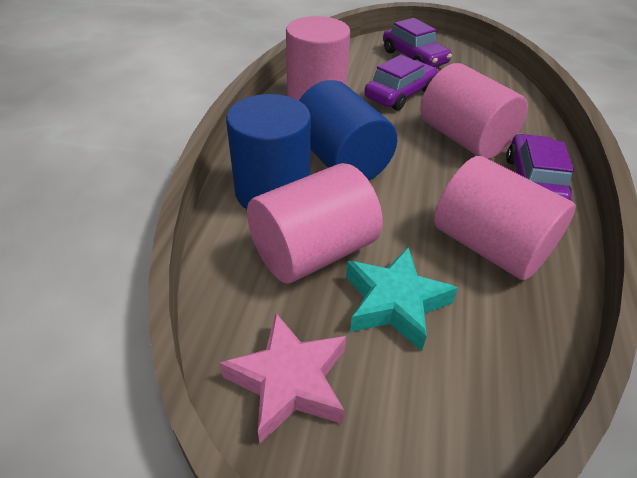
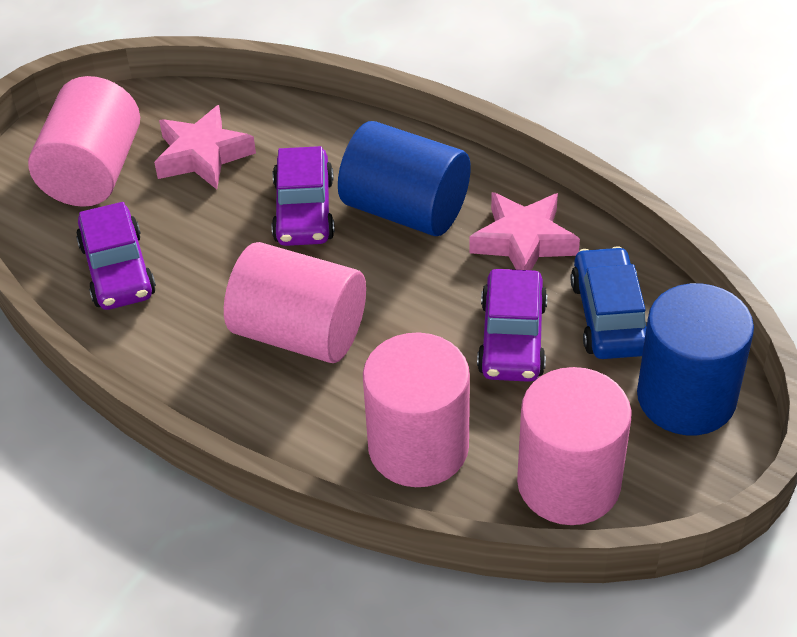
blue car: none = 0 -> [571,246,647,359] = 1
pink star: [220,312,346,443] = 1 -> [154,105,256,189] [469,192,580,270] = 2
turquoise star: [346,247,458,351] = 1 -> none = 0

